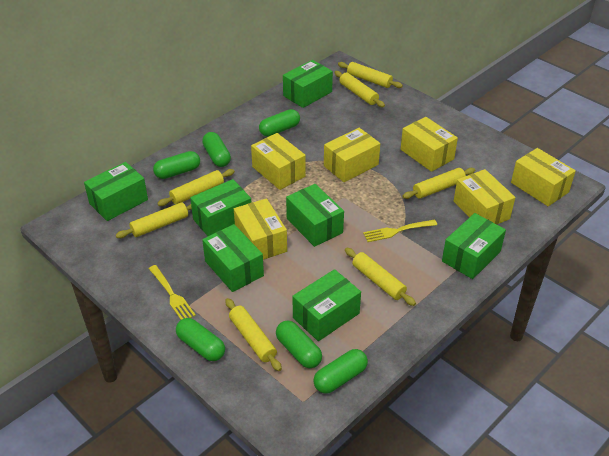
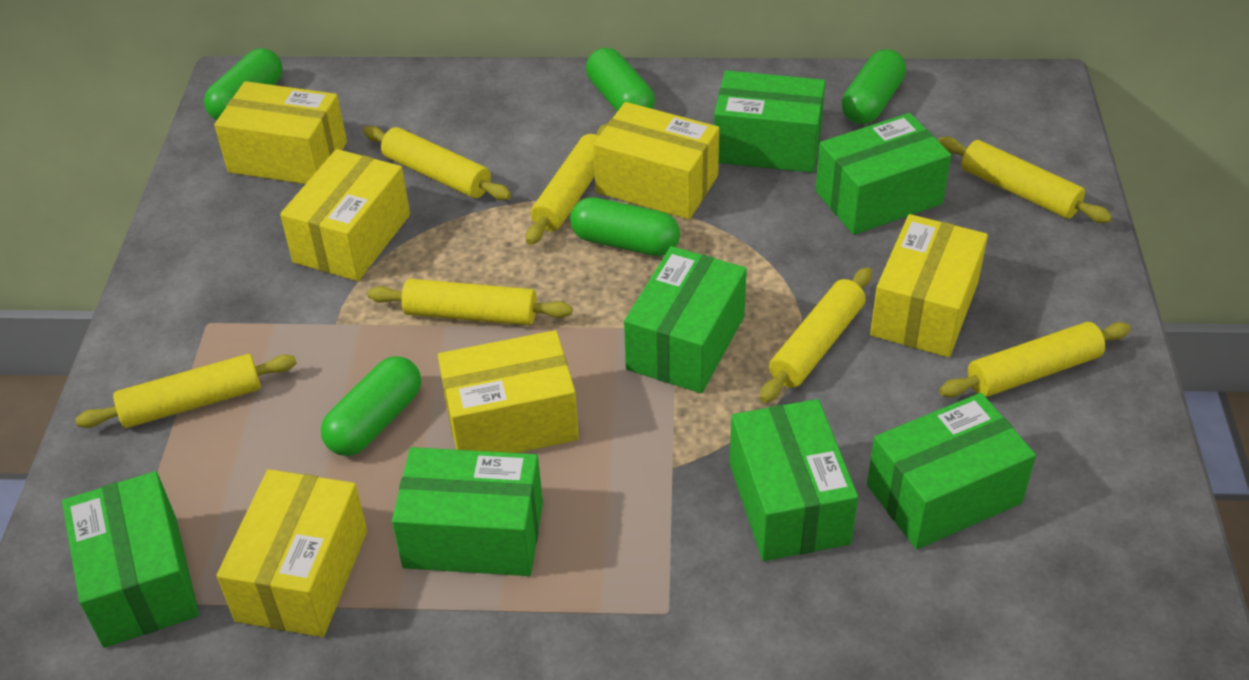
green capsule: [153,151,200,179] [176,318,225,361] [202,132,231,167] [259,109,300,137] [276,320,322,368] [313,349,368,394] = 6 -> [204,48,283,120] [321,356,421,456] [570,197,680,256] [586,48,655,112] [842,49,906,124] = 5
yellow fork: [149,265,196,320] [363,220,437,242] = 2 -> none = 0

